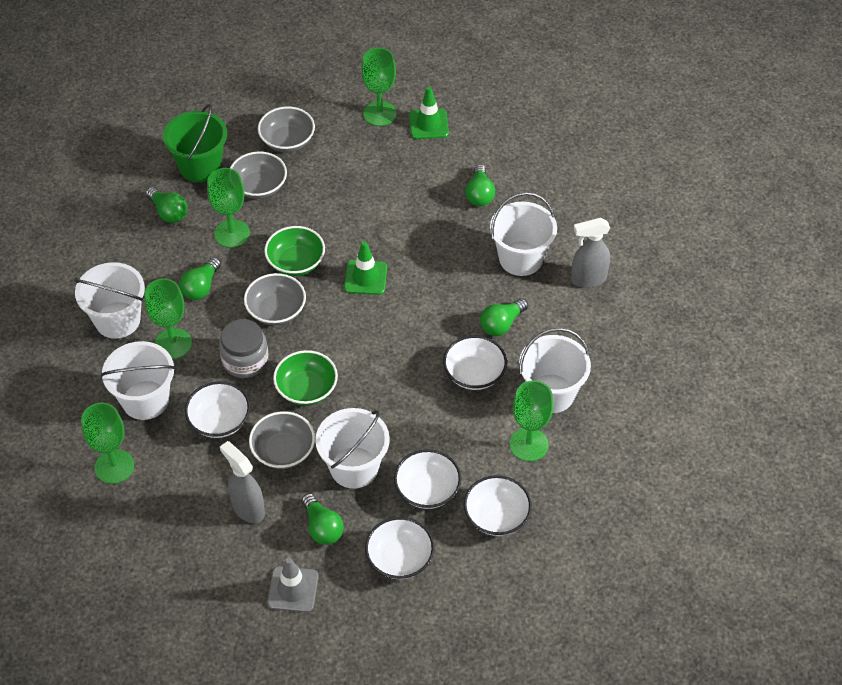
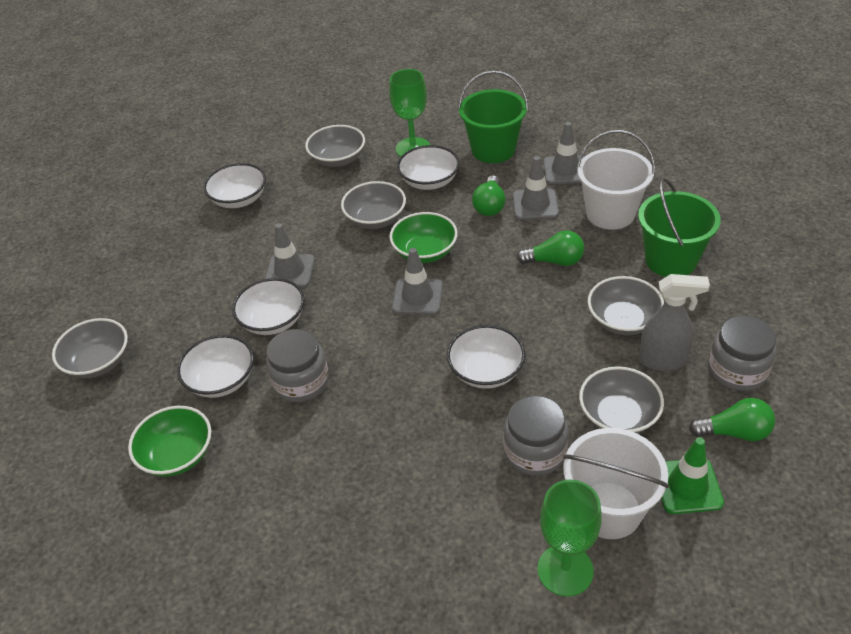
green bucket: [163,104,227,182] = 1 -> [458,71,528,163] [638,178,721,277] = 2
green goblet: [81,403,134,484] [145,278,192,359] [207,168,250,248] [361,48,397,126] [510,380,553,462] = 5 -> [389,69,430,157] [537,480,602,597] = 2
green light bulb: [146,187,187,223] [179,257,221,300] [302,493,344,545] [465,164,495,206] [480,298,528,336] = 5 -> [472,175,506,216] [517,230,584,266] [689,398,775,441] = 3
green traffic cone: [344,241,387,295] [409,87,449,139] = 2 -> [661,437,724,514] = 1
grey bowl: [230,151,287,199] [244,273,306,325] [249,411,315,469] [258,107,315,152] = 4 -> [52,318,128,378] [305,125,365,167] [341,181,406,229] [579,366,664,434] [588,276,664,335] = 5
grey jar: [219,319,268,378] = 1 -> [266,329,329,402] [504,396,568,476] [708,315,776,391] = 3
grey spray bottle: [220,441,265,523] [571,218,610,288] = 2 -> [639,274,710,371] = 1
grey traffic cone: [267,557,319,612] = 1 -> [265,223,315,288] [392,248,443,315] [513,156,559,220] [544,122,584,184] = 4
white bucket: [75,262,145,339] [101,341,176,420] [315,408,390,489] [490,192,557,276] [519,328,591,413] = 5 -> [563,428,669,539] [576,130,655,230] = 2

